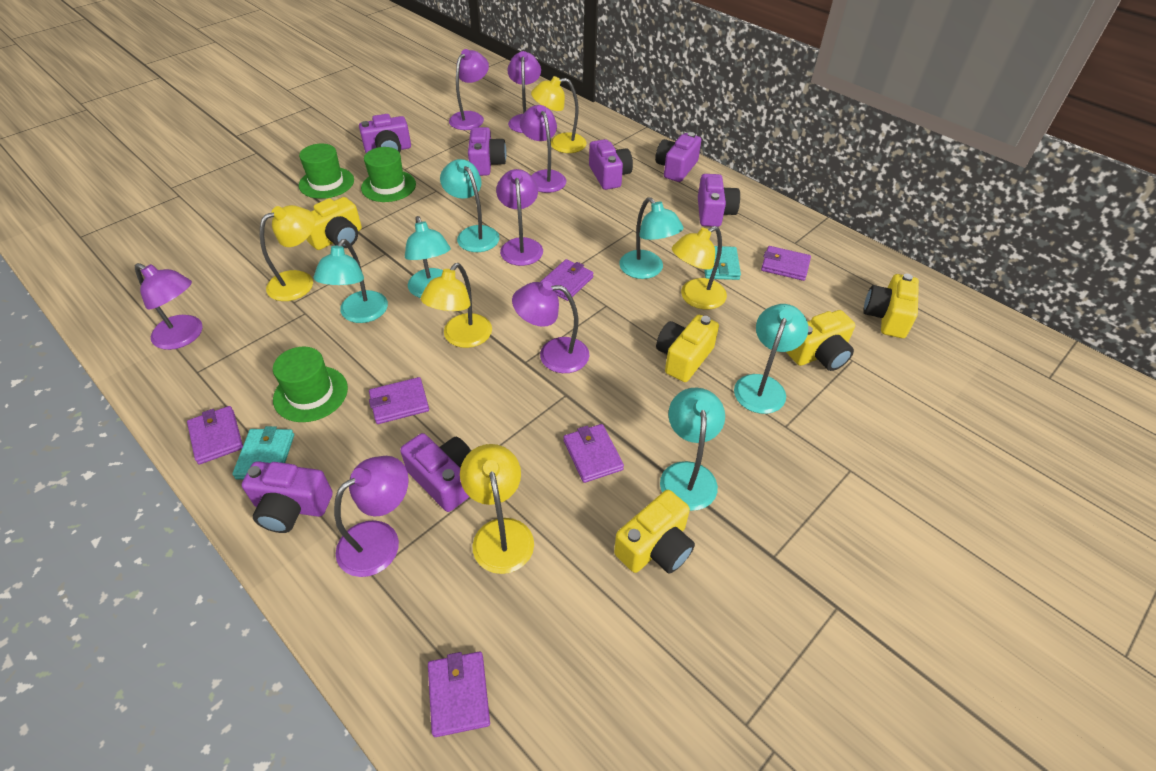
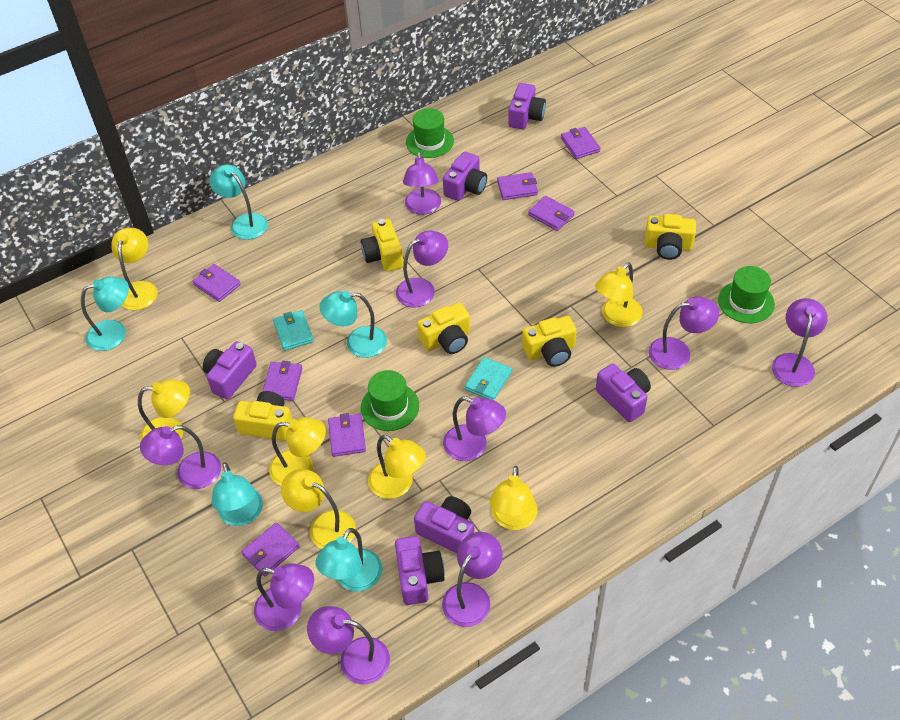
purple camera: [242,461,333,533] [359,114,411,153] [400,433,471,512] [468,127,507,176] [589,139,633,190] [655,132,701,182] [698,174,740,227] = 7 -> [203,341,257,400] [395,536,445,605] [414,496,474,553] [443,152,487,201] [508,83,546,129] [596,364,651,422] = 6
purple lamp: [135,263,203,350] [334,456,409,577] [449,49,489,130] [496,169,543,266] [507,51,541,133] [512,281,589,373] [520,105,566,193] = 7 -> [140,425,221,489] [254,563,314,631] [307,606,390,684] [396,230,448,307] [403,152,441,215] [442,532,503,627] [443,396,506,461] [648,296,719,370] [772,298,828,387] = 9
purple wallet: [187,406,243,465] [369,377,429,424] [428,652,490,737] [540,259,594,301] [564,424,624,483] [761,246,811,281] = 6 -> [193,264,241,302] [241,522,300,577] [262,361,303,401] [328,413,366,457] [497,172,538,200] [528,196,575,231] [561,127,600,159] = 7
turquoise lamp: [314,239,388,323] [405,216,451,298] [440,159,500,252] [619,197,684,279] [660,387,725,511] [734,304,808,414] = 6 -> [81,276,129,351] [209,164,268,240] [212,462,263,526] [315,528,382,592] [319,291,387,358] = 5
yellow lamp: [260,205,315,301] [421,263,492,348] [460,444,534,574] [531,76,587,153] [672,226,727,310] = 5 -> [112,228,158,310] [138,379,190,440] [269,417,326,486] [281,469,356,549] [368,435,426,499] [490,466,538,530] [595,262,643,327] = 7

